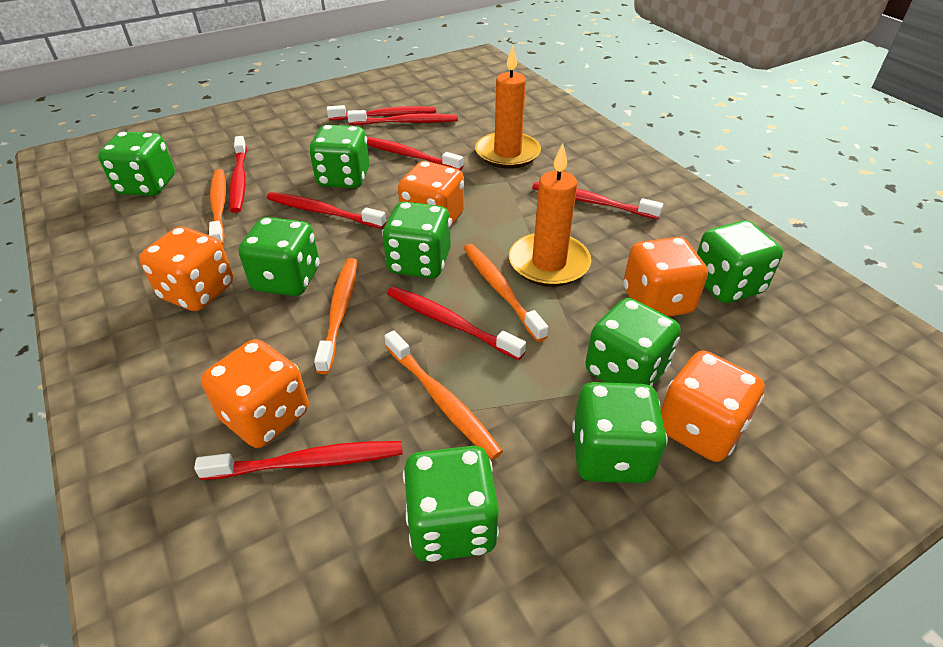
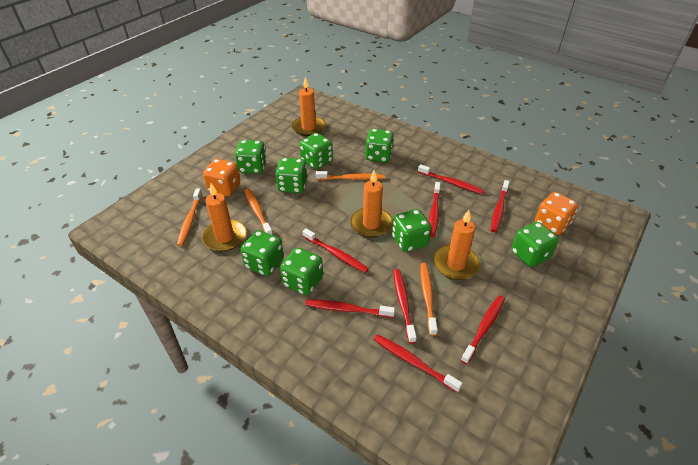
orange candle: [475,45,541,169] [509,143,591,287] = 2 -> [202,183,247,251] [292,77,326,136] [350,170,393,238] [433,210,480,280] = 4
orange dice: [139,227,233,311] [201,339,309,448] [398,161,464,227] [623,237,708,317] [661,351,765,462] = 5 -> [203,159,240,196] [535,192,578,235] = 2

